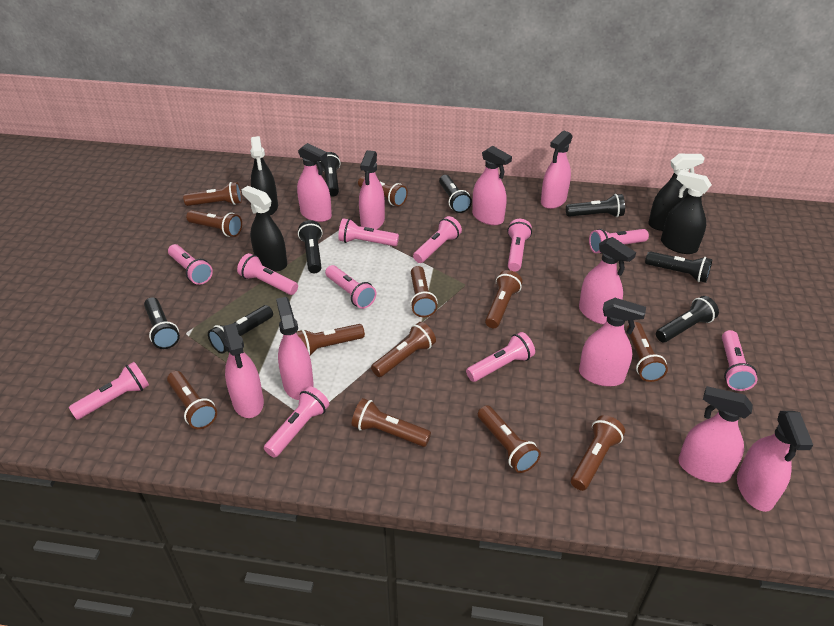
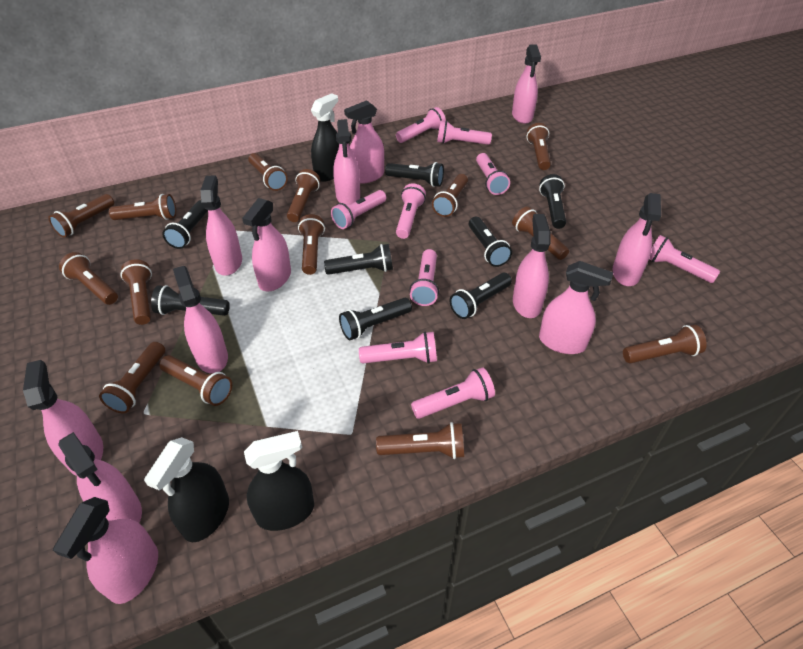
black spray bottle: [241,186,287,272] [250,136,278,215] [648,154,705,231] [661,171,712,254] = 4 -> [144,437,229,542] [244,431,314,531] [311,93,339,182] = 3
brown flashlight: [167,371,217,429] [183,182,242,206] [186,210,242,237] [296,324,365,355] [352,398,431,447] [358,176,408,206] [371,322,436,377] [410,266,438,317] [478,405,541,473] [485,270,522,328] [571,415,625,491] [627,322,668,382] = 12 -> [48,194,114,238] [59,252,118,305] [99,342,165,413] [109,194,176,220] [120,259,152,325] [159,355,232,406] [248,153,288,191] [287,169,320,222] [298,214,325,275] [376,422,464,459] [432,174,468,217] [512,206,569,260] [527,123,551,170] [623,324,707,364] = 14
pink flashlight: [69,362,149,420] [168,244,213,285] [237,253,298,295] [264,386,329,458] [325,265,376,309] [338,218,399,246] [413,216,462,263] [466,332,535,382] [507,219,532,271] [589,229,649,254] [722,330,757,391] = 11 -> [331,190,386,229] [359,332,437,364] [396,107,446,143] [396,183,426,239] [410,249,439,306] [411,367,495,419] [437,121,492,145] [476,153,510,195] [649,235,720,283] = 9
pink spray bottle: [223,323,264,418] [276,297,314,400] [297,143,332,222] [359,150,385,230] [472,146,512,225] [541,130,573,209] [579,237,636,325] [579,298,646,387] [678,386,753,483] [737,411,813,512] = 10 -> [23,360,103,476] [53,497,158,604] [58,432,142,523] [173,266,228,373] [201,175,242,276] [242,198,291,291] [333,119,360,205] [344,100,384,184] [512,44,541,124] [513,214,551,318] [539,261,613,354] [612,193,661,286] = 12

